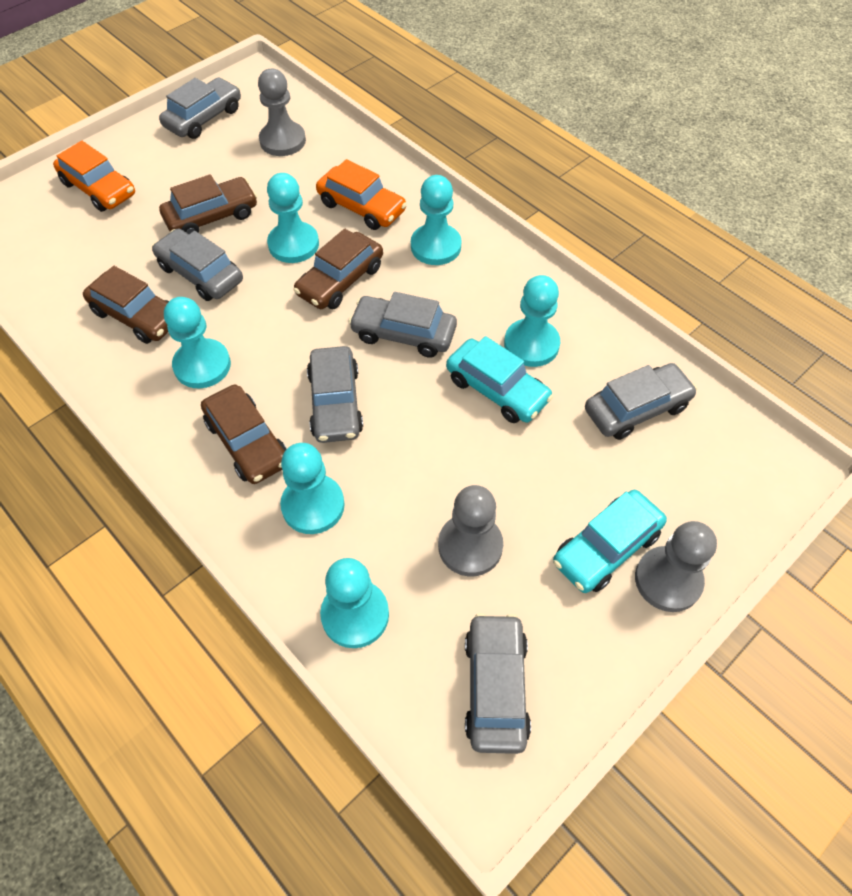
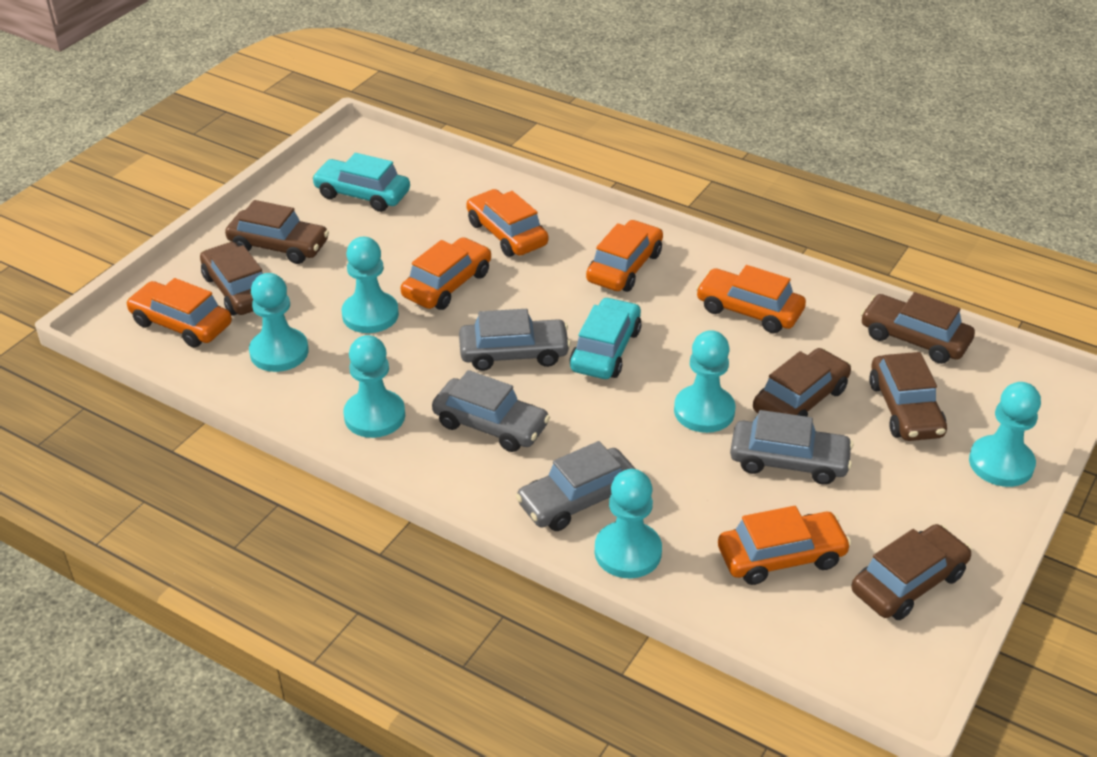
brown car: [83,266,169,344] [159,174,257,234] [201,385,287,484] [293,229,383,309] = 4 -> [200,242,263,315] [225,200,329,264] [753,348,851,417] [851,524,972,620] [861,292,975,364] [869,352,947,441] = 6
grey car: [152,229,243,301] [159,78,241,139] [307,346,363,443] [349,292,457,358] [465,613,531,754] [585,363,697,440] = 6 -> [432,370,550,452] [459,309,571,371] [516,441,636,531] [730,410,854,485] = 4
grey pawn: [258,69,306,156] [438,485,503,576] [635,521,717,612] = 3 -> none = 0
orange car: [53,141,135,212] [316,159,407,230] = 2 -> [126,278,232,348] [401,237,491,310] [466,189,548,257] [586,220,663,292] [696,265,806,333] [718,506,851,585] = 6

